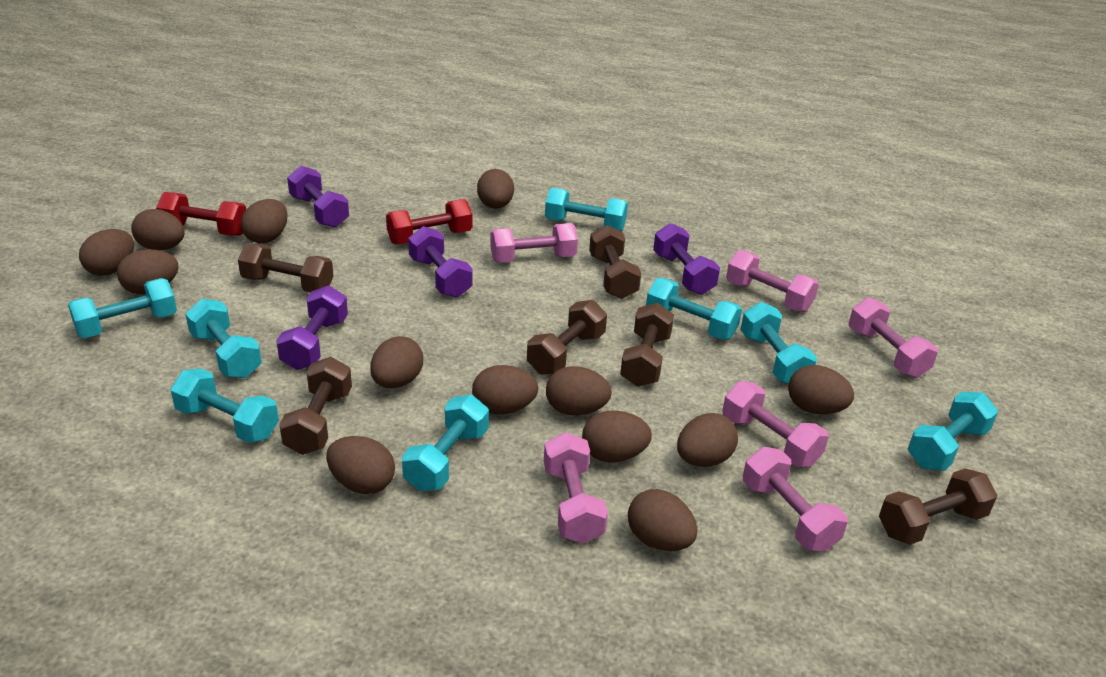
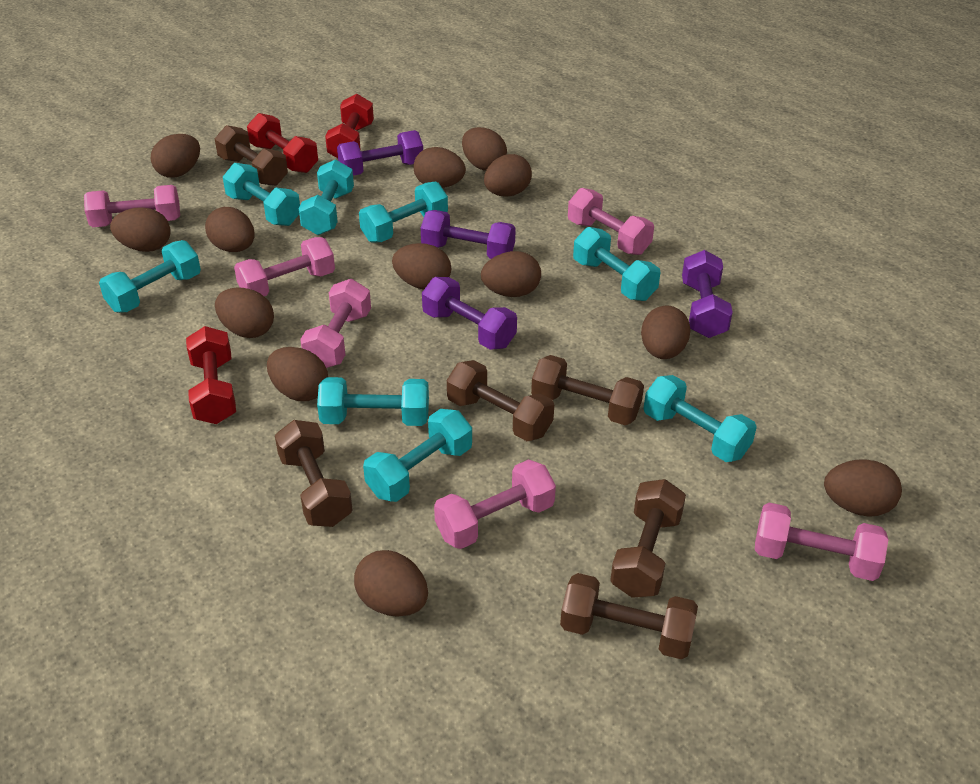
red dumbbell: [156,192,246,236] [386,199,472,244] = 2 -> [186,326,236,424] [247,113,318,173] [325,94,374,158] = 3

